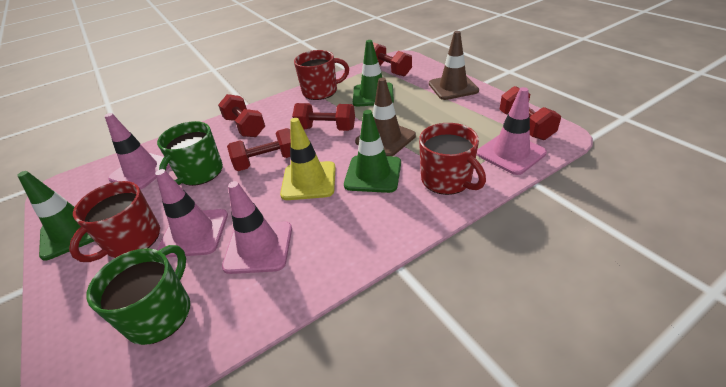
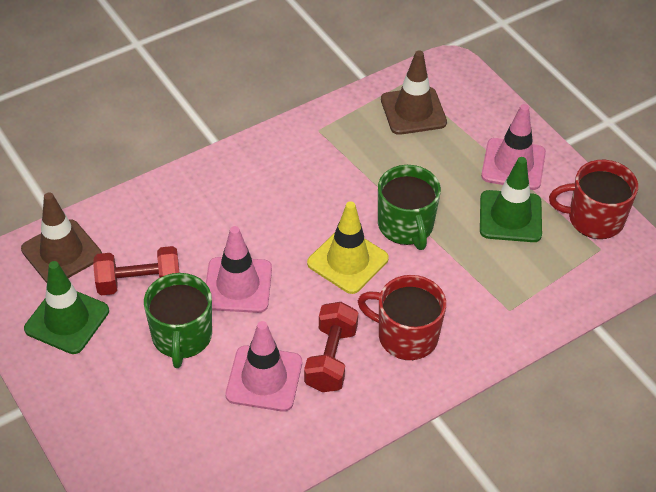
green traffic cone: [17,171,94,261] [344,110,401,193] [353,40,394,107] = 3 -> [24,261,109,354] [480,157,542,242] = 2
pink traffic cone: [105,113,170,190] [155,169,228,257] [222,181,292,274] [477,87,547,175] = 4 -> [206,226,272,313] [226,321,302,412] [481,104,546,190] = 3
red dumbbell: [218,94,265,137] [227,128,291,171] [292,103,355,131] [373,42,412,76] [499,86,561,140] = 5 -> [93,246,180,296] [304,302,358,392] = 2
red mug: [69,181,160,262] [294,50,349,100] [419,123,486,195] = 3 -> [358,275,446,360] [549,160,638,239] = 2

